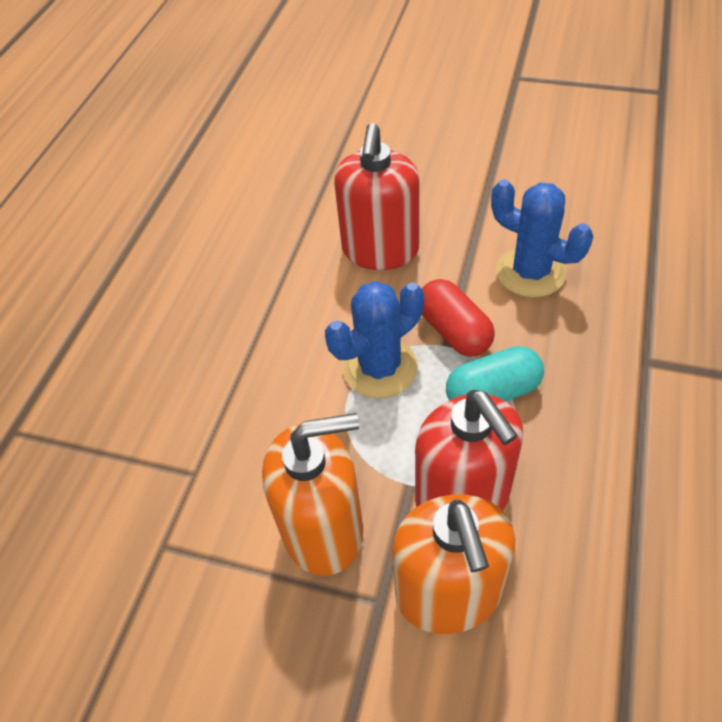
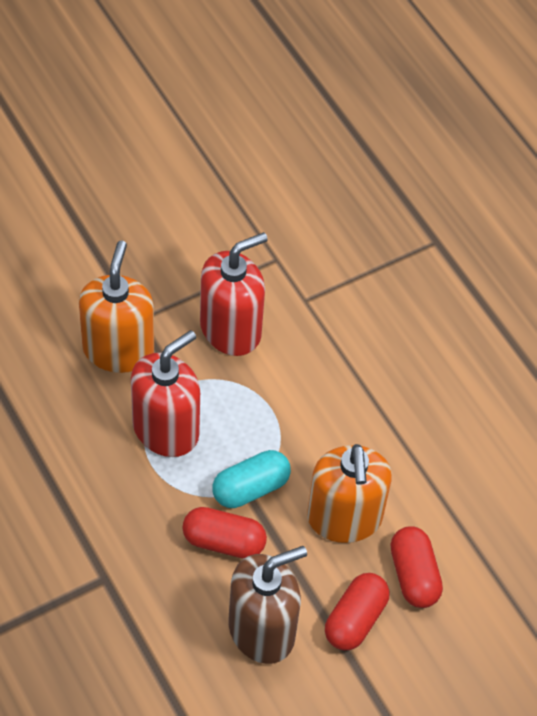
blue cactus: [325,281,424,398] [491,179,593,298] = 2 -> none = 0
brown soap dispenser: none = 0 -> [229,546,307,664] = 1
red capsule: [422,279,495,357] = 1 -> [182,507,267,558] [325,573,389,651] [390,526,443,608] = 3

